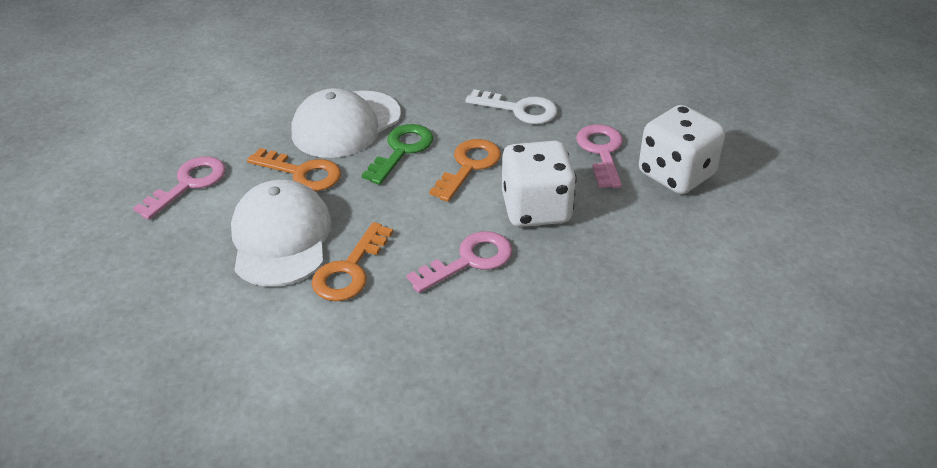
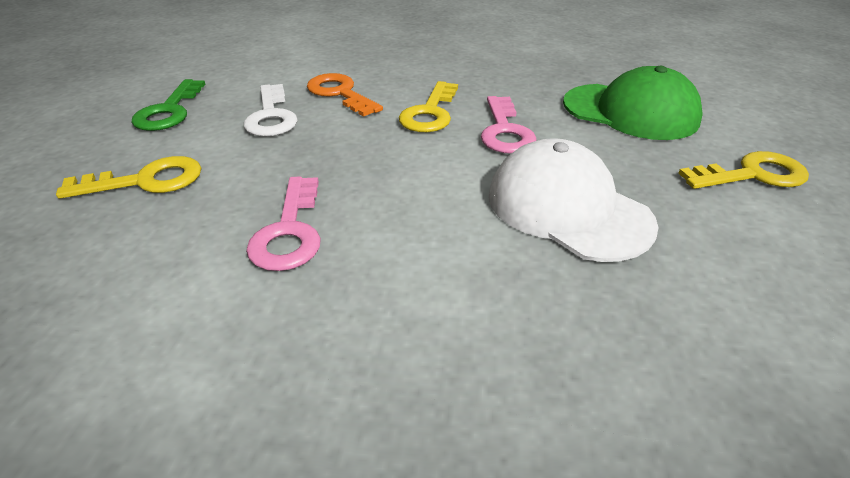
green cap: none = 0 -> [563,66,703,140] = 1
orange key: [247,148,341,191] [312,222,393,301] [429,139,501,202] = 3 -> [307,73,383,117] = 1
pink key: [133,157,225,220] [407,231,513,293] [576,124,623,188] = 3 -> [246,176,321,271] [481,96,536,154] = 2
white cap: [231,180,332,287] [292,88,401,158] = 2 -> [488,138,659,262] = 1
white dice: [502,141,577,227] [639,105,725,194] = 2 -> none = 0
yellow key: none = 0 -> [56,156,201,199] [399,81,458,132] [678,151,809,189] = 3

